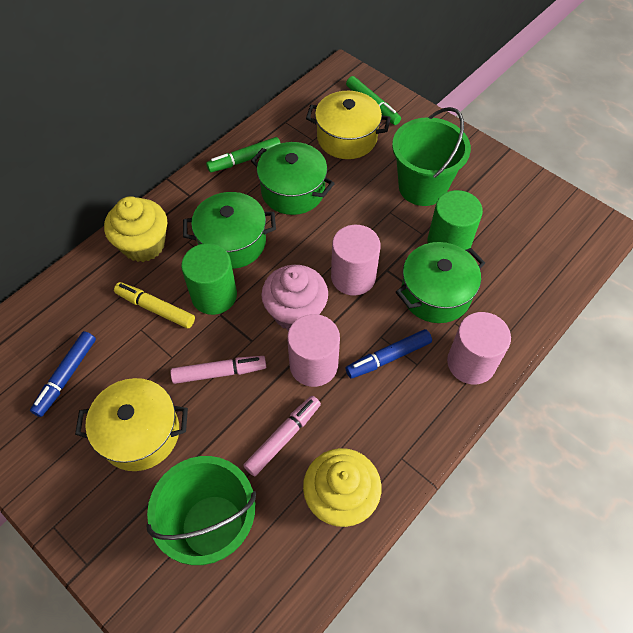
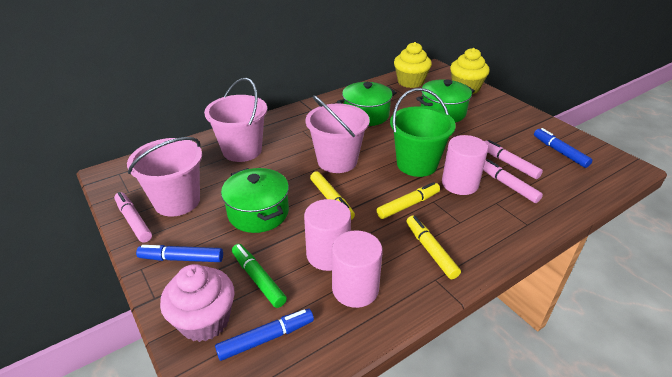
blue marker: [30,331,96,417] [346,329,432,379] = 2 -> [136,245,223,262] [215,309,314,361] [534,128,593,168] = 3
green bucket: [146,456,256,565] [392,107,471,206] = 2 -> [390,88,456,177] = 1
green cylinder: [181,243,237,315] [427,190,483,250] = 2 -> none = 0
green marker: [206,137,281,173] [346,76,401,125] = 2 -> [232,244,287,308] = 1
pink bucket: none = 0 -> [127,137,202,216] [204,78,267,162] [306,95,370,173] = 3
pink marker: [170,356,266,384] [243,396,321,476] = 2 -> [114,192,152,242] [483,159,543,203] [484,140,543,179] = 3
yellow marker: [114,282,195,328] = 1 -> [310,171,355,220] [377,182,440,219] [407,216,461,279] = 3
yellow pot: [75,378,188,471] [306,91,391,159] = 2 -> none = 0

